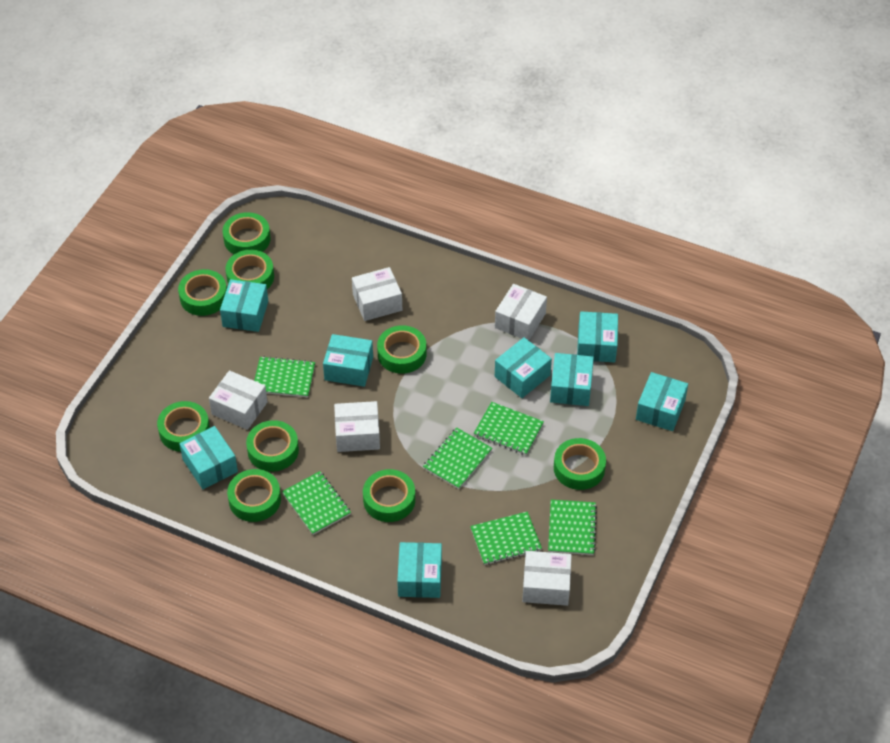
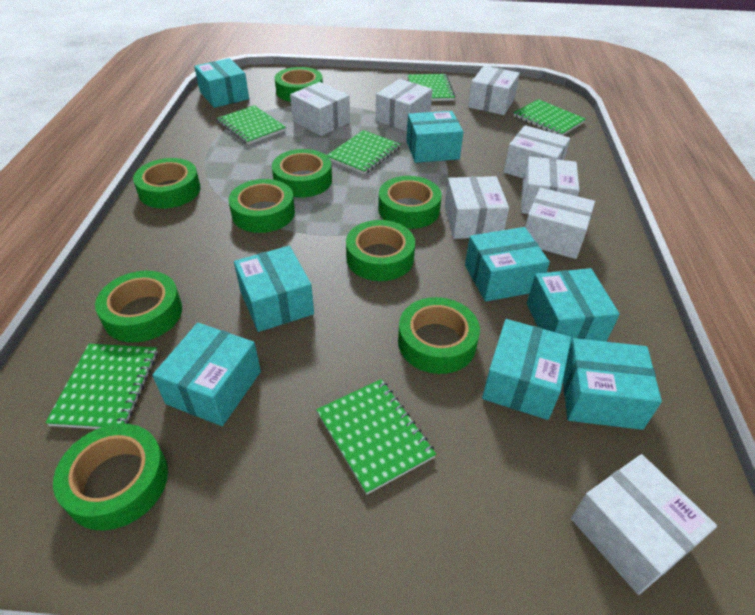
white box: [209,370,267,430] [334,401,380,452] [352,267,402,321] [495,284,547,341] [522,551,572,606] = 5 -> [290,82,350,136] [376,79,432,131] [445,176,509,239] [468,66,520,115] [504,125,571,178] [521,156,580,214] [525,187,595,259] [571,454,717,595] = 8

